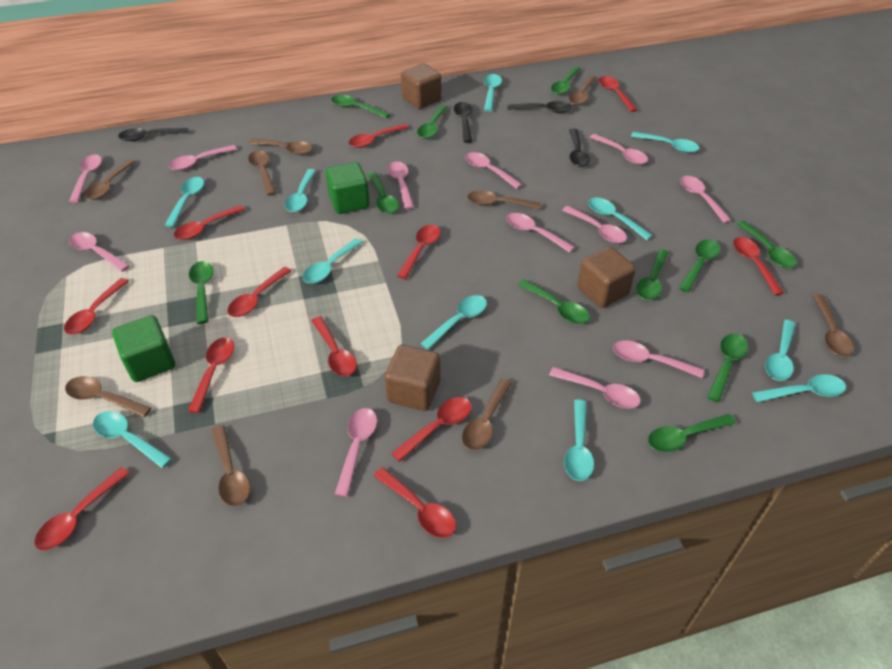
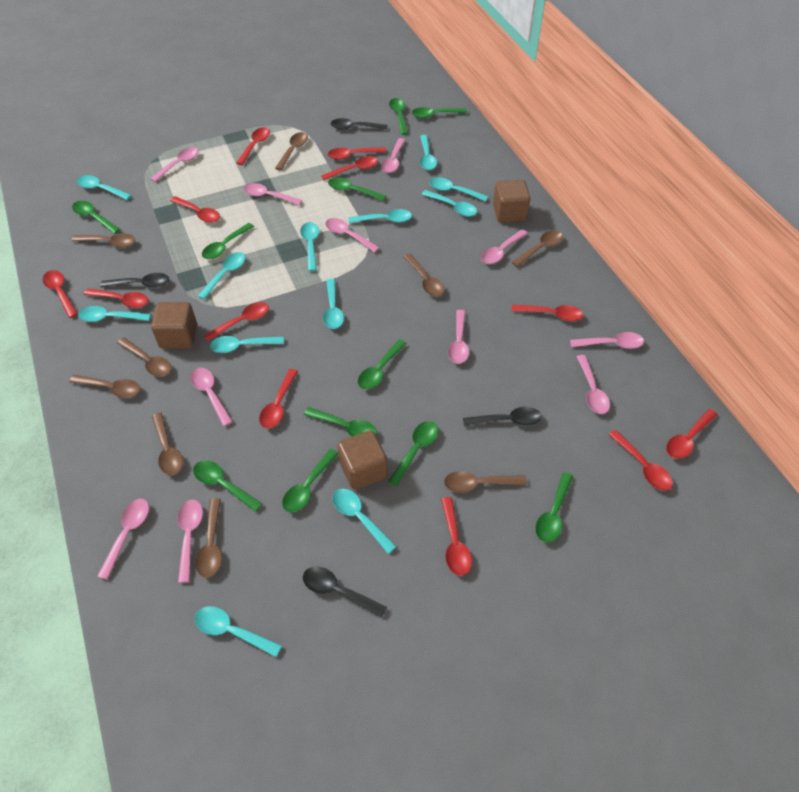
green cube: [112,315,175,382] [325,162,370,214] = 2 -> none = 0
pink spoon: [69,155,102,202] [69,232,130,272] [168,145,237,170] [335,408,377,496] [387,161,414,209] [465,152,522,189] [507,213,575,253] [549,367,641,409] [562,206,627,243] [589,134,648,164] [613,341,704,378] [680,176,732,223] = 12 -> [97,499,149,580] [150,147,199,182] [177,500,203,583] [190,368,233,426] [243,183,302,205] [325,218,379,253] [381,138,405,173] [448,310,469,364] [481,229,528,264] [570,332,644,349] [576,355,610,414] = 11
turquoise spoon: [93,411,172,468] [165,177,204,227] [285,169,316,212] [302,238,363,283] [420,295,487,350] [484,74,502,111] [564,400,594,481] [588,197,653,240] [631,132,699,153] [752,374,846,402] [765,320,796,381] = 11 -> [77,175,131,200] [78,306,151,322] [195,606,282,657] [198,252,245,300] [210,336,284,353] [300,222,319,271] [323,279,344,329] [332,489,397,554] [349,209,412,223] [420,135,437,170] [422,190,477,216] [429,177,488,202] = 12

